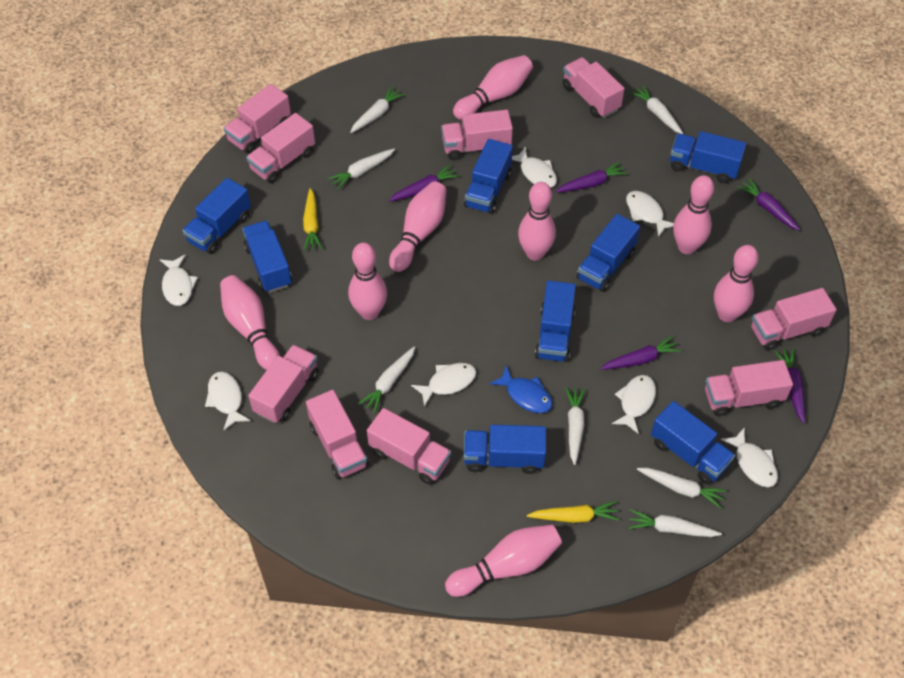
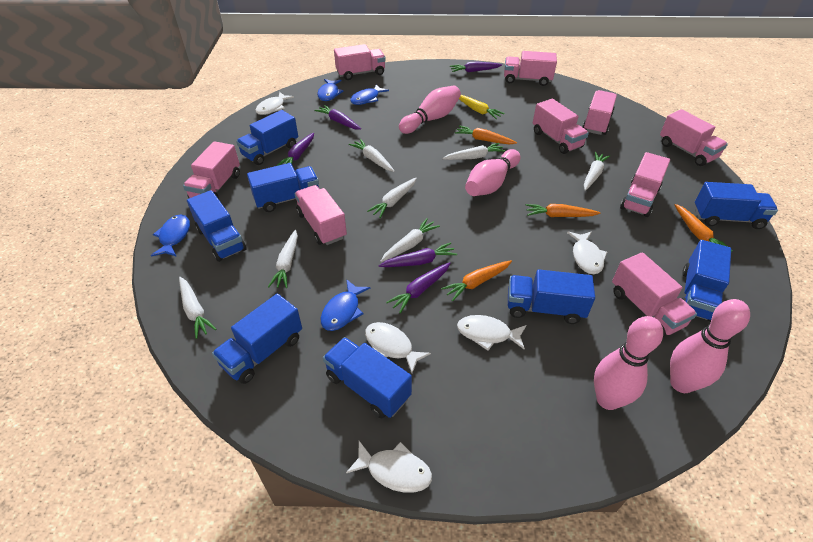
blue fish: [489,365,552,413] = 1 -> [151,214,190,257] [317,79,343,101] [321,279,370,331] [350,84,389,105] = 4
orange carrot: none = 0 -> [441,260,512,301] [455,125,517,144] [526,204,600,217] [675,204,733,252] = 4
pink bowling pin: [220,275,280,370] [348,242,387,320] [389,181,447,272] [445,524,562,597] [453,55,533,120] [518,182,556,261] [673,175,714,254] [714,245,759,322] = 8 -> [399,86,461,134] [465,149,520,196] [594,316,663,410] [670,299,750,393] = 4
white fish: [160,255,198,306] [205,372,251,430] [411,363,476,407] [512,146,557,188] [612,375,656,434] [626,191,674,237] [721,427,778,487] = 7 -> [255,92,294,115] [346,441,432,493] [365,322,431,373] [457,315,527,351] [567,231,607,274] = 5
yellow carrot: [303,188,322,251] [527,501,619,523] = 2 -> [459,95,504,119] = 1

